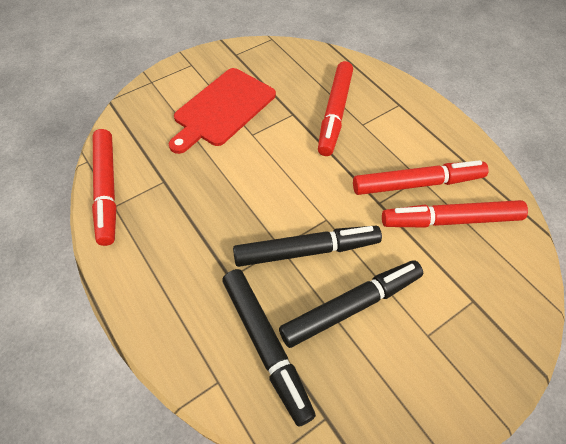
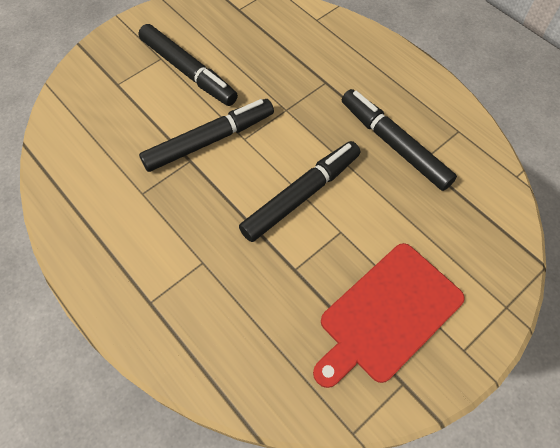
black marker: [222,269,316,427] [233,226,382,267] [279,260,423,348] = 3 -> [138,24,238,106] [139,99,274,172] [239,141,360,242] [342,89,457,191] = 4
red marker: [92,129,116,246] [318,61,353,156] [353,160,489,195] [382,200,528,228] = 4 -> none = 0

